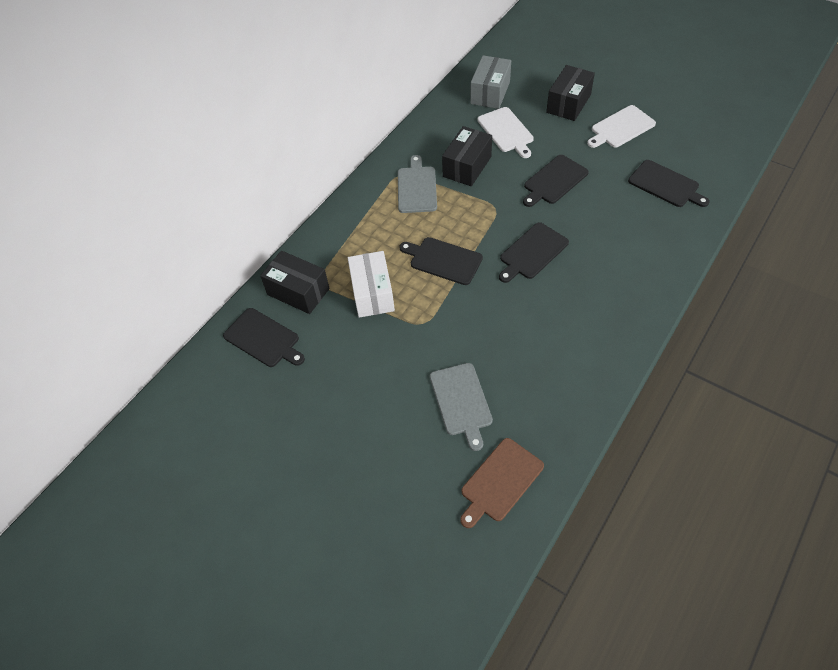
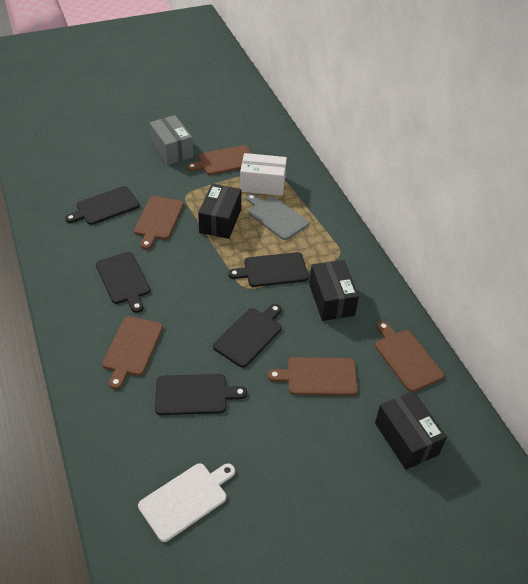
brown cutting board: [460,438,544,528] = 1 -> [102,316,163,390] [134,196,184,249] [187,145,251,175] [268,357,358,396] [375,321,444,392] = 5
grey cutting board: [398,155,437,213] [430,363,493,451] = 2 -> [246,193,309,240] = 1
white cutting board: [477,107,534,158] [587,105,656,148] = 2 -> [138,463,235,542] = 1

